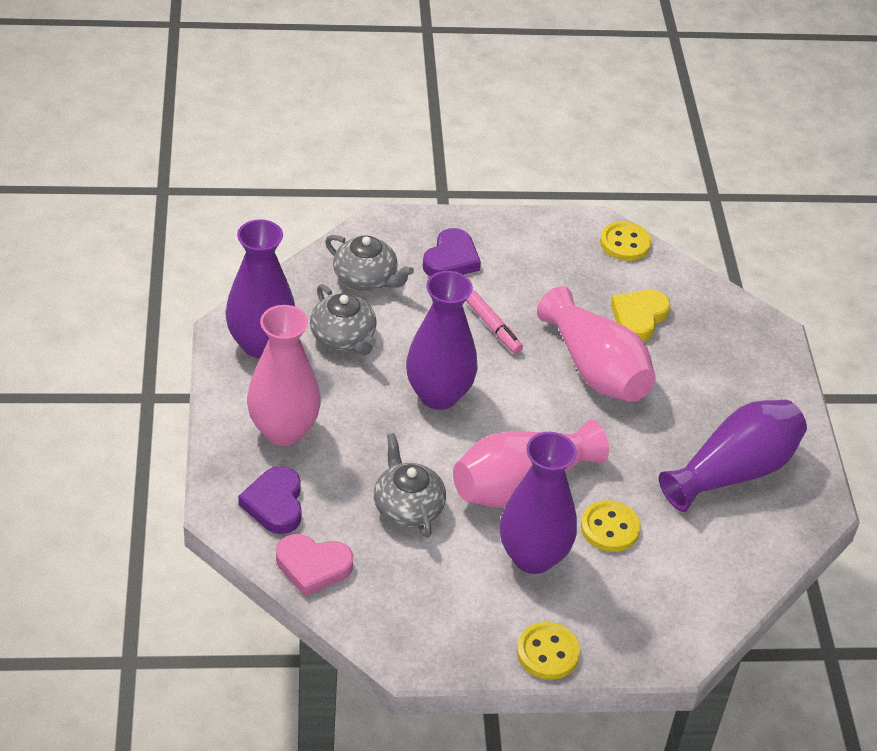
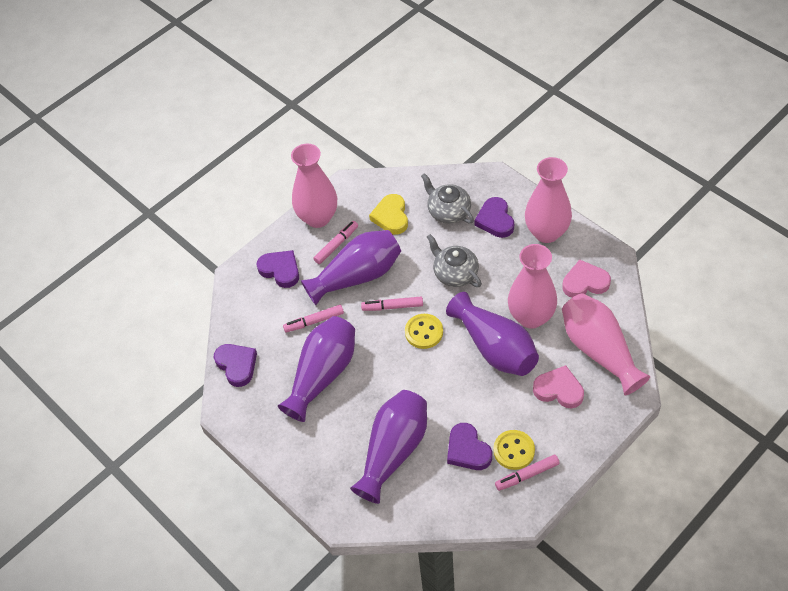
grey teapot: [310,284,377,355] [325,235,414,291] [374,433,446,538] = 3 -> [421,173,474,224] [427,234,482,287] = 2
pink heart: [276,534,353,596] = 1 -> [533,365,584,408] [562,260,611,298] = 2
pink marker: [466,290,523,354] = 1 -> [283,305,344,332] [313,221,358,264] [361,297,423,311] [495,455,560,491] = 4
pink vase: [247,305,321,446] [453,420,609,508] [537,286,656,402] = 3 -> [291,144,337,228] [508,244,557,329] [525,157,572,243] [562,293,650,395] = 4
purple heart: [238,466,302,534] [423,228,481,277] = 2 -> [213,344,257,387] [256,250,299,288] [447,423,492,470] [474,197,514,238] = 4
yellow button: [517,622,580,680] [581,500,641,552] [600,221,652,261] = 3 -> [405,314,443,349] [493,430,535,470] = 2

